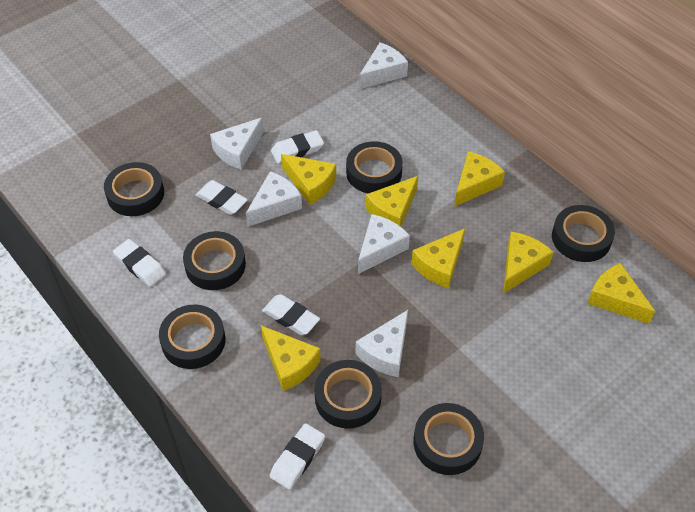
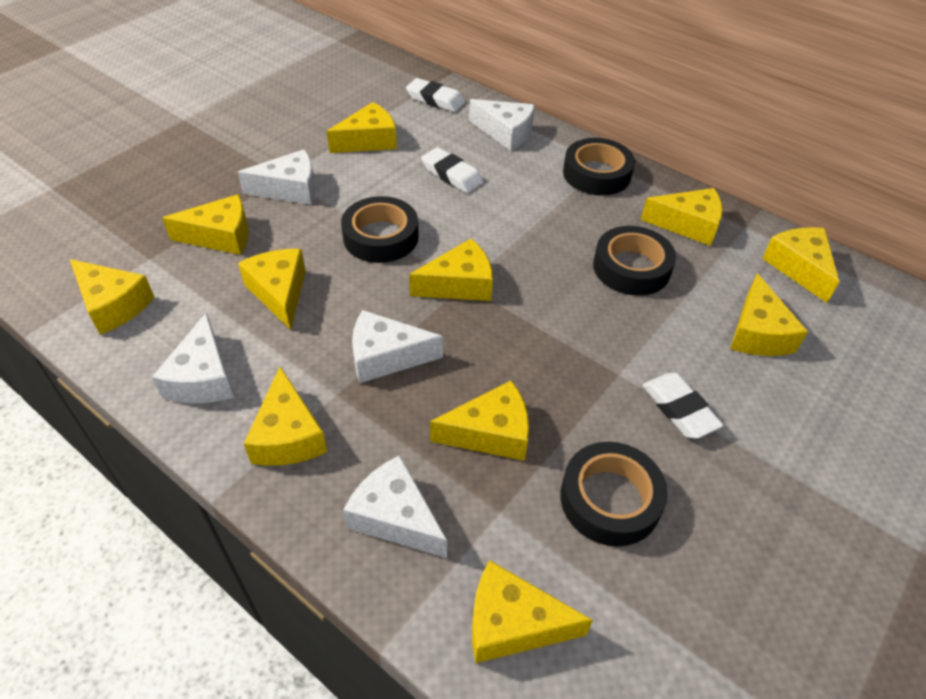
black tape: [104,162,164,216] [159,305,226,369] [183,231,246,290] [314,360,382,429] [346,141,403,193] [414,403,484,475] [552,205,615,262] = 7 -> [341,196,419,263] [560,442,668,546] [563,138,635,196] [593,226,676,296] = 4
white eraser: [113,239,166,287] [196,180,248,215] [262,294,320,335] [270,423,325,490] [271,130,324,164] = 5 -> [406,78,465,112] [421,147,483,193] [642,373,724,439] = 3
yellow cheese: [261,326,321,391] [281,154,336,205] [366,176,418,227] [411,228,465,288] [454,151,505,207] [503,232,553,293] [587,263,655,324] = 7 -> [70,259,155,335] [162,194,249,255] [238,249,306,330] [244,367,327,466] [327,102,397,153] [409,239,493,301] [430,381,529,461] [472,560,593,663] [641,188,723,246] [730,273,808,356] [762,227,839,303] = 11

